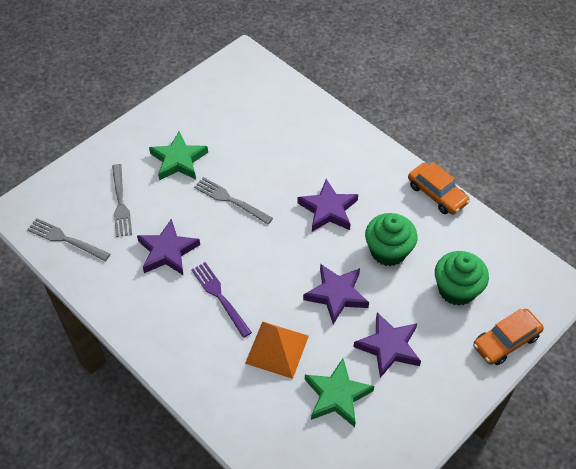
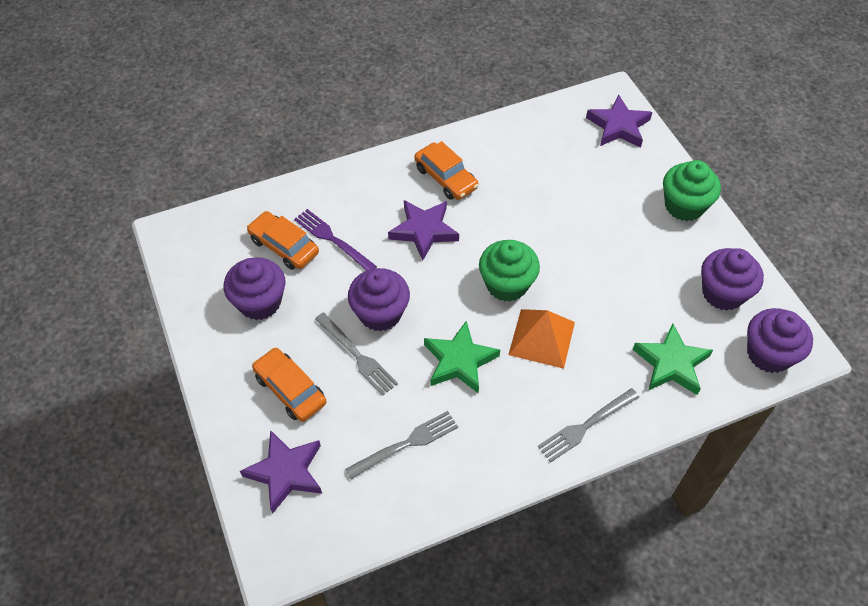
orange car: [408,162,470,215] [473,309,544,365] = 2 -> [247,211,319,270] [252,348,326,422] [414,141,479,200] = 3
purple cupcake: none = 0 -> [224,257,286,320] [348,268,410,332] [701,248,764,311] [747,308,813,373] = 4
purple star: [137,219,200,275] [298,179,358,232] [303,264,369,324] [353,312,421,378] = 4 -> [240,430,322,514] [388,200,459,261] [586,95,652,148] = 3

